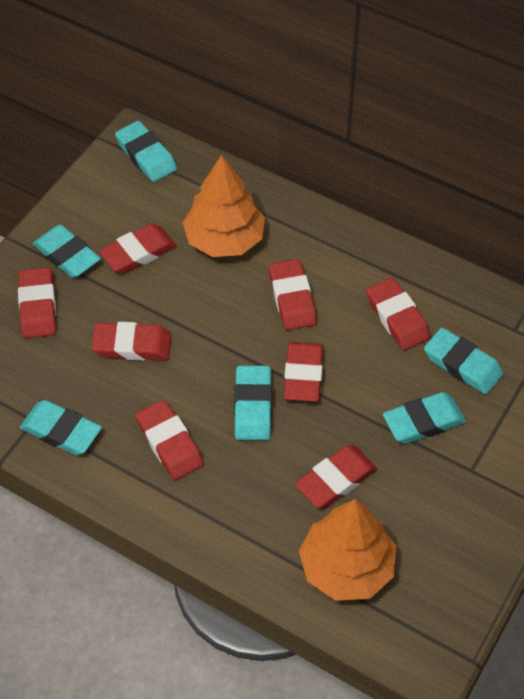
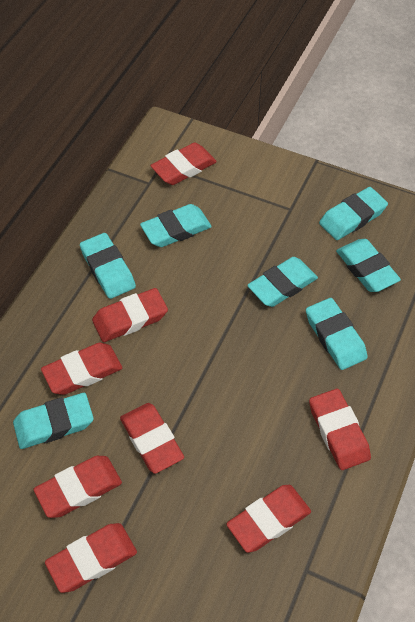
orange tree: [182,155,265,257] [299,499,396,601] = 2 -> none = 0
turquoise eraser: [20,400,102,455] [33,225,101,278] [115,121,177,182] [234,366,272,440] [383,392,466,444] [424,328,504,395] = 6 -> [13,393,94,449] [80,233,136,299] [140,204,212,247] [247,257,318,307] [306,298,368,370] [319,187,388,240] [336,239,401,292] = 7

